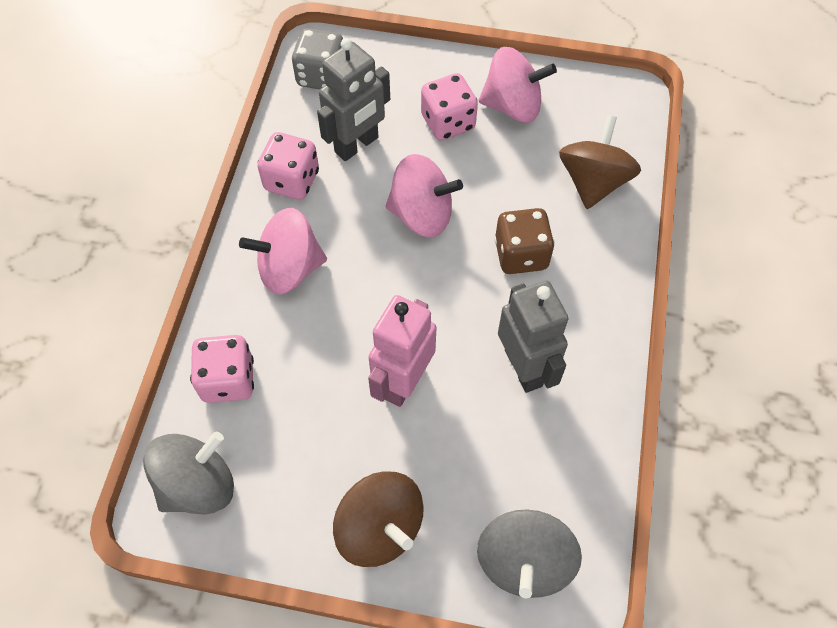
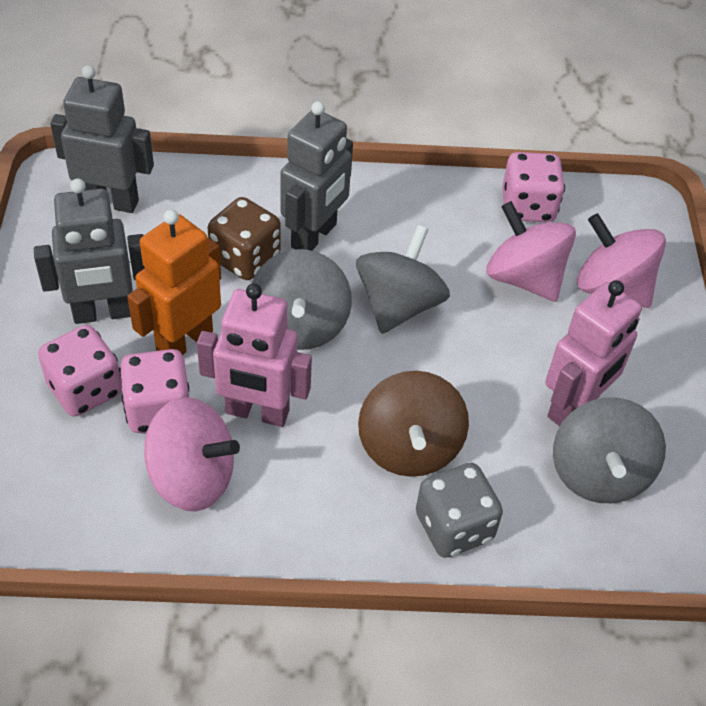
brown spinning top: [333,471,424,567] [559,115,641,209] = 2 -> [358,371,469,477] = 1
grey robot: [317,38,390,161] [498,281,568,393] = 2 -> [34,178,145,324] [50,65,154,213] [281,101,353,251] = 3
grey spinning top: [143,432,234,515] [477,510,582,598] = 2 -> [252,249,352,350] [356,225,450,334] [553,397,666,503] = 3
orange robot: none = 0 -> [127,210,221,355] = 1
pink robot: [368,295,436,407] = 1 -> [197,284,312,427] [545,280,642,426] = 2

